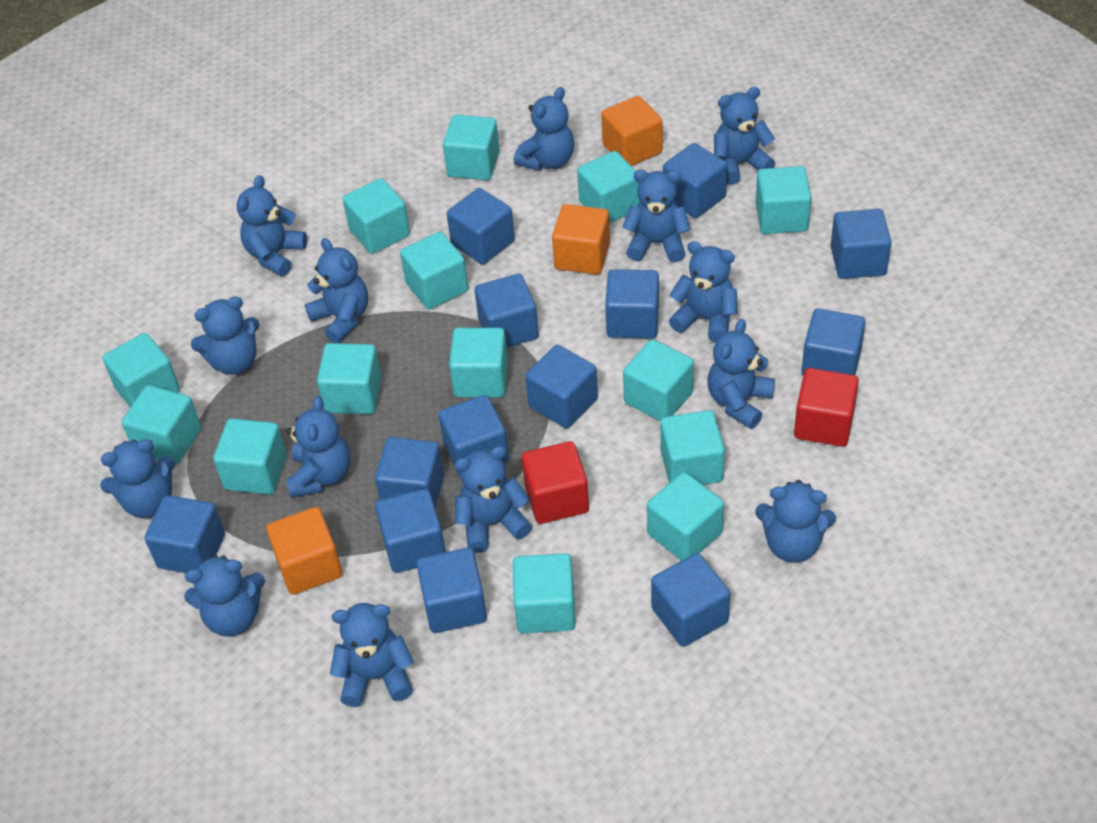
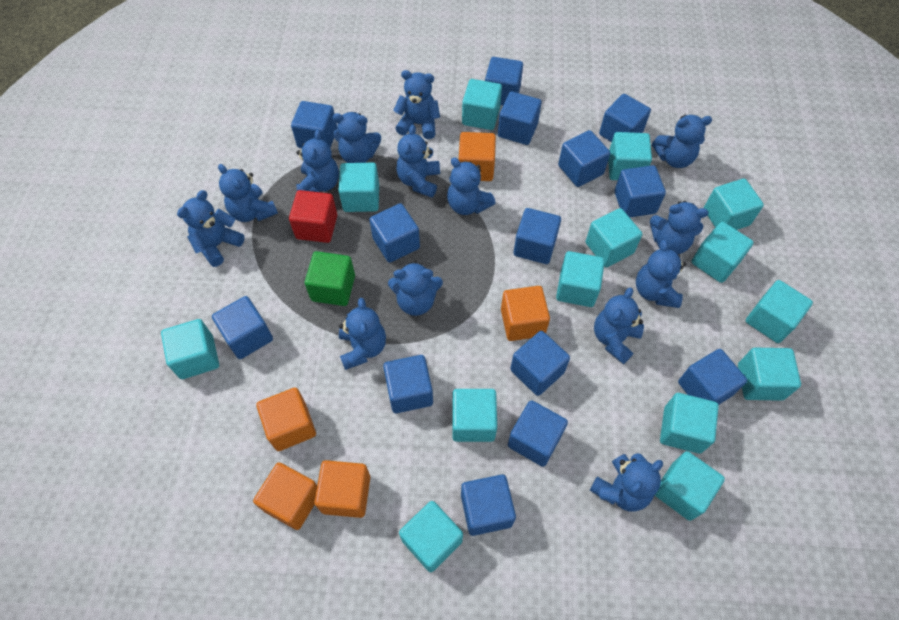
blue cube: [145,495,225,573] [375,437,444,507] [375,488,446,573] [417,548,487,633] [438,395,509,477] [447,188,515,265] [474,274,539,347] [525,345,598,428] [605,269,659,339] [651,553,730,647] [663,143,727,218] [801,308,866,376] [830,209,892,279] = 13 -> [212,296,273,359] [291,101,337,148] [369,203,420,263] [383,355,433,413] [461,474,516,536] [485,57,523,105] [498,92,542,145] [508,400,568,467] [510,331,570,396] [514,208,561,264] [558,130,610,187] [599,94,651,142] [614,165,666,217] [678,349,747,405] = 14
green cube: none = 0 -> [305,251,355,306] = 1
orange cube: [266,507,342,595] [552,204,610,275] [601,96,662,166] = 3 -> [253,463,317,530] [256,387,316,451] [314,460,370,518] [459,132,496,181] [501,286,550,341] = 5
red cube: [521,441,589,524] [794,368,859,447] = 2 -> [289,190,337,243] = 1

